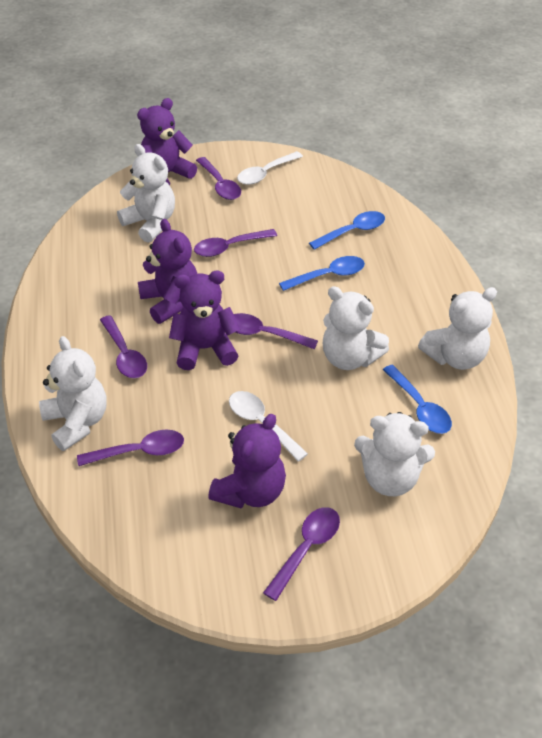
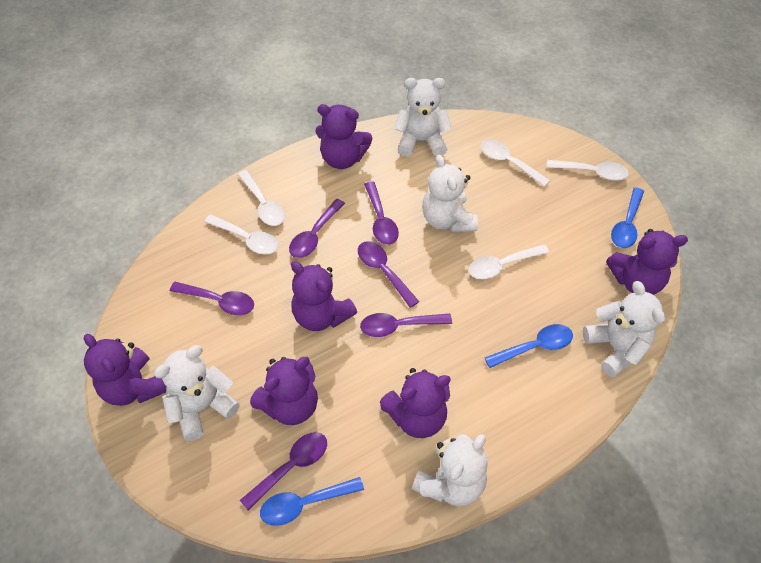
purple teddy bear: [137,98,197,185] [138,219,197,324] [169,271,240,370] [208,414,286,509] = 4 -> [84,334,166,406] [250,357,318,425] [291,261,357,331] [315,104,372,169] [380,368,451,438] [606,229,688,295] = 6
white spoon: [229,391,308,462] [237,151,303,185] = 2 -> [204,214,278,255] [238,170,285,226] [469,244,549,279] [480,139,550,187] [547,160,629,181] = 5

